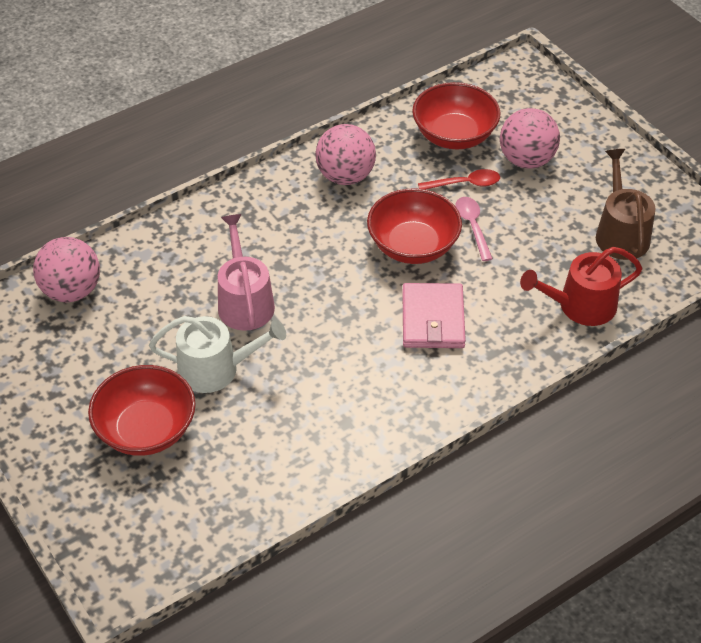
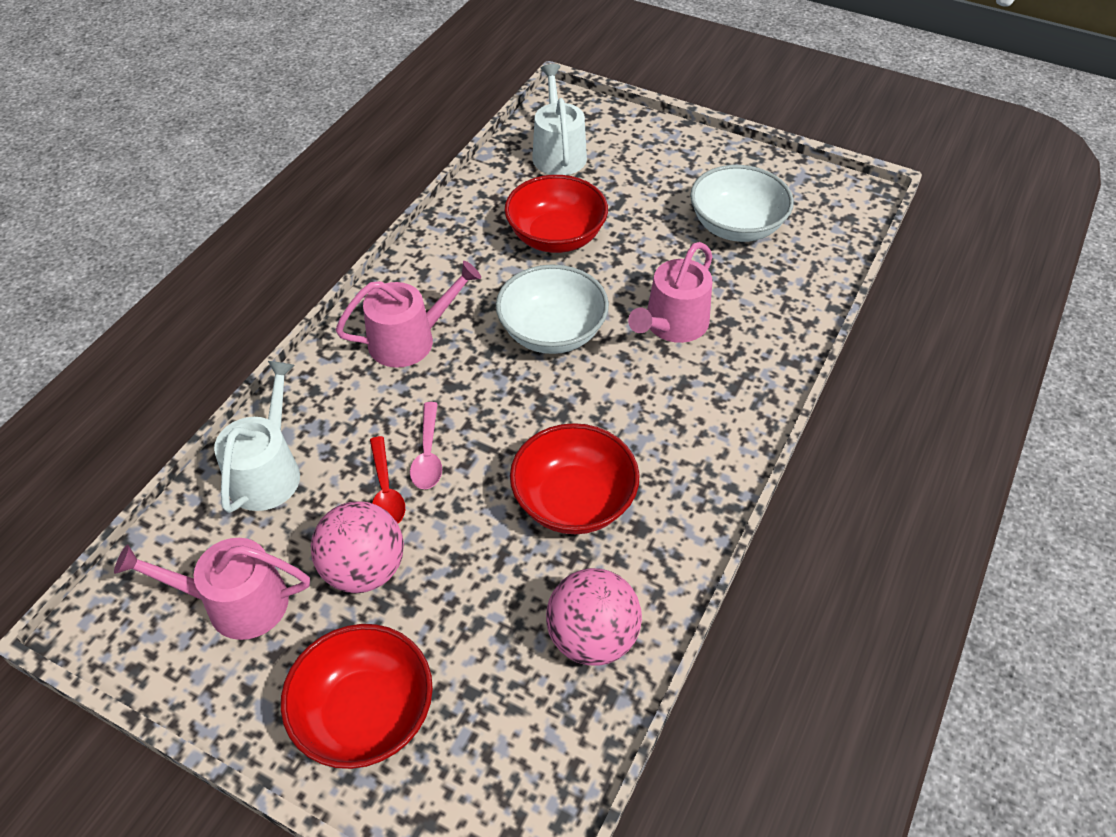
brown watering can: [596,149,656,260] = 1 -> none = 0
pink ball: [33,237,100,302] [315,124,376,185] [500,108,560,169] = 3 -> [311,501,404,593] [546,568,642,666] = 2
pink wallet: [402,283,466,348] = 1 -> none = 0
pink watering can: [218,214,275,331] = 1 -> [114,538,310,640] [336,261,481,368] [628,242,712,343] = 3
red watering can: [520,247,642,326] = 1 -> none = 0
white bowl: none = 0 -> [496,264,609,354] [690,165,794,242] = 2
white watering can: [149,316,286,393] = 1 -> [214,361,300,513] [532,64,587,175] = 2

